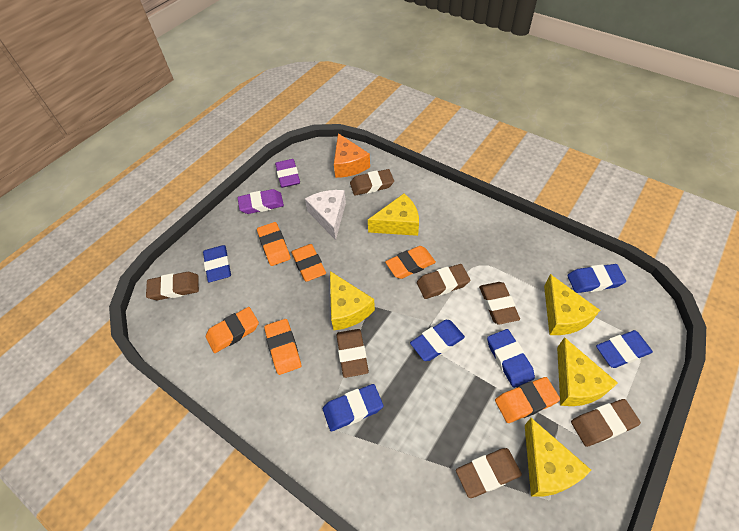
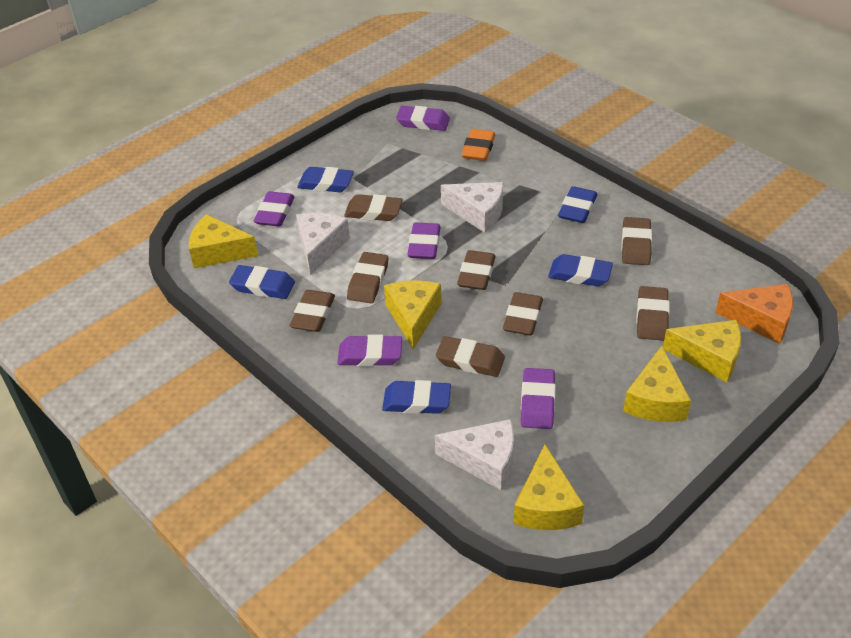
blue eraser: [203,245,231,282] [323,384,383,432] [410,320,465,361] [487,329,535,388] [567,264,626,293] [596,330,653,368] = 6 -> [229,265,295,299] [297,167,354,192] [382,380,451,414] [548,254,613,286] [558,186,597,223] = 5
brown eraser: [146,272,199,300] [337,329,369,378] [350,169,394,196] [417,264,470,299] [456,448,522,498] [479,282,520,325] [571,399,641,447] = 7 -> [290,290,335,332] [344,194,403,221] [347,252,388,303] [436,336,505,377] [457,250,495,290] [503,292,543,335] [621,217,652,265] [636,286,670,341] = 8
orange eraser: [206,307,259,353] [257,222,290,266] [264,319,301,375] [291,244,326,282] [385,246,436,279] [495,377,560,423] = 6 -> [461,129,495,161] = 1
purple eraser: [238,189,284,214] [275,159,300,188] = 2 -> [254,191,295,227] [337,335,402,366] [396,106,450,131] [407,223,441,259] [521,368,556,429] = 5
white cheese: [305,190,346,240] = 1 -> [296,213,350,275] [435,419,514,490] [441,182,503,233] = 3

